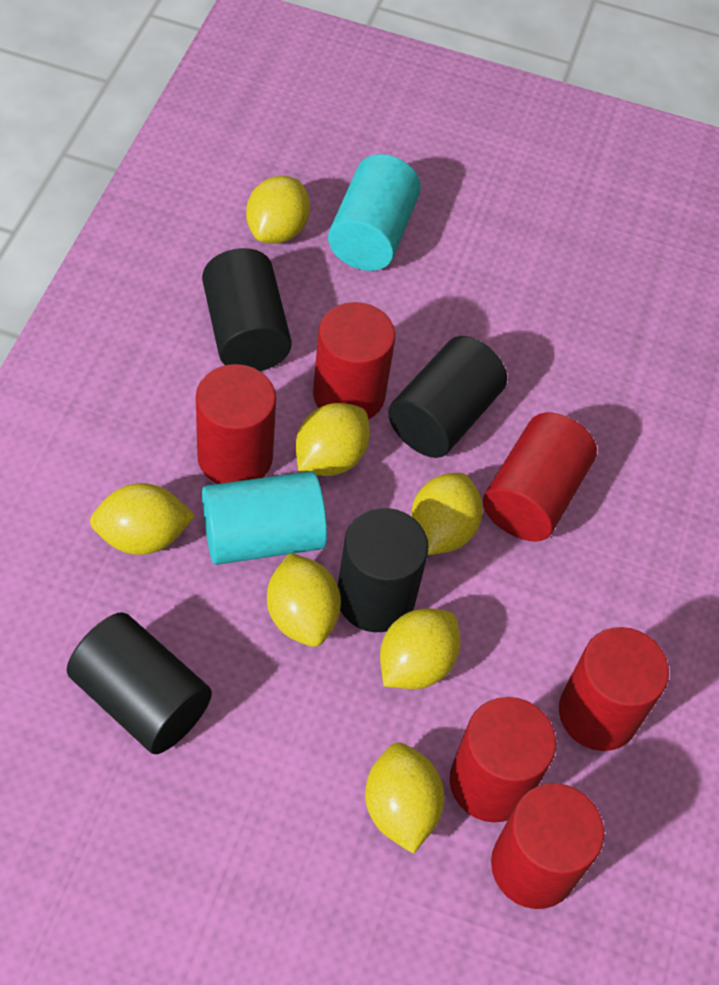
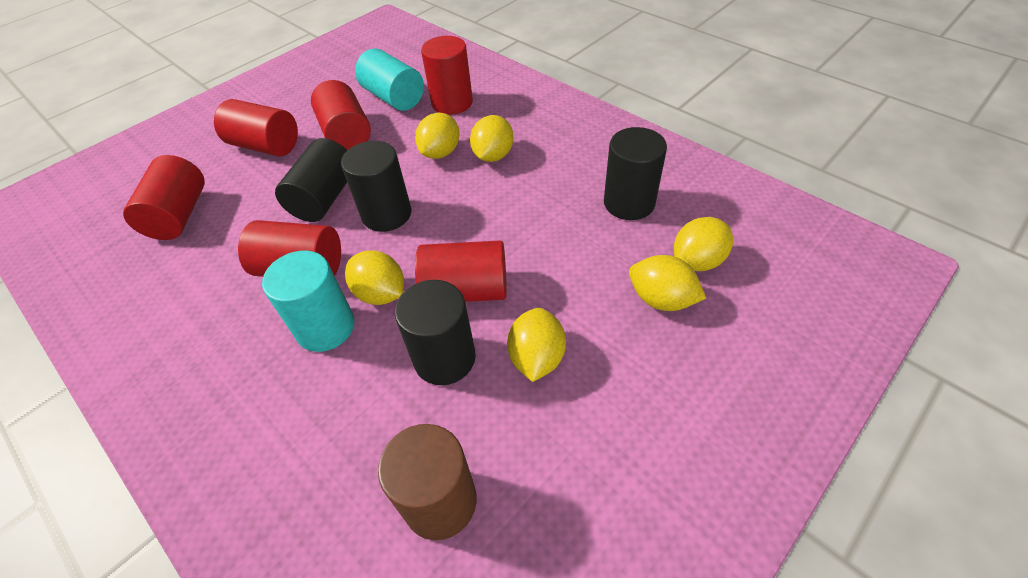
brown cylinder: none = 0 -> [378,424,477,540] = 1
yellow lemon: [90,483,195,555] [246,176,310,244] [267,553,341,647] [296,403,370,476] [365,743,445,854] [380,608,460,689] [411,473,483,555] = 7 -> [345,250,404,305] [415,113,460,159] [470,115,514,162] [507,308,566,382] [629,255,706,311] [674,217,733,271] = 6

